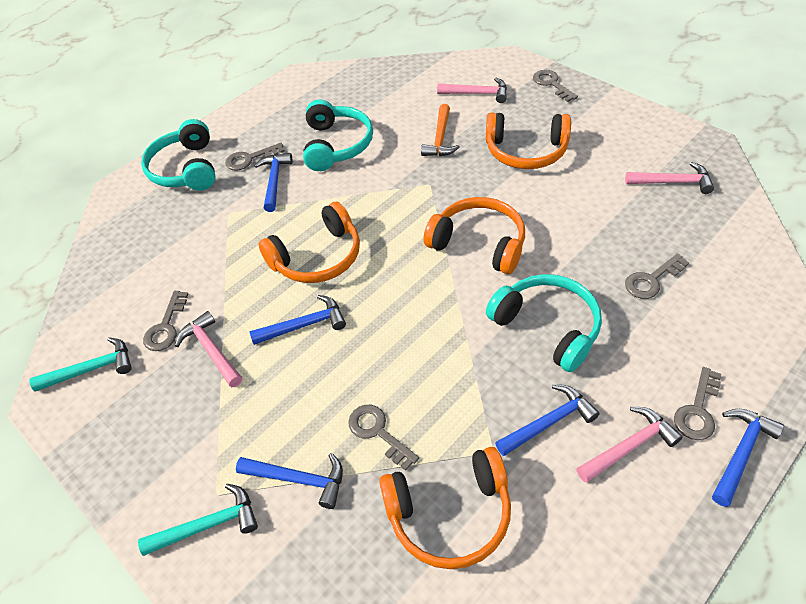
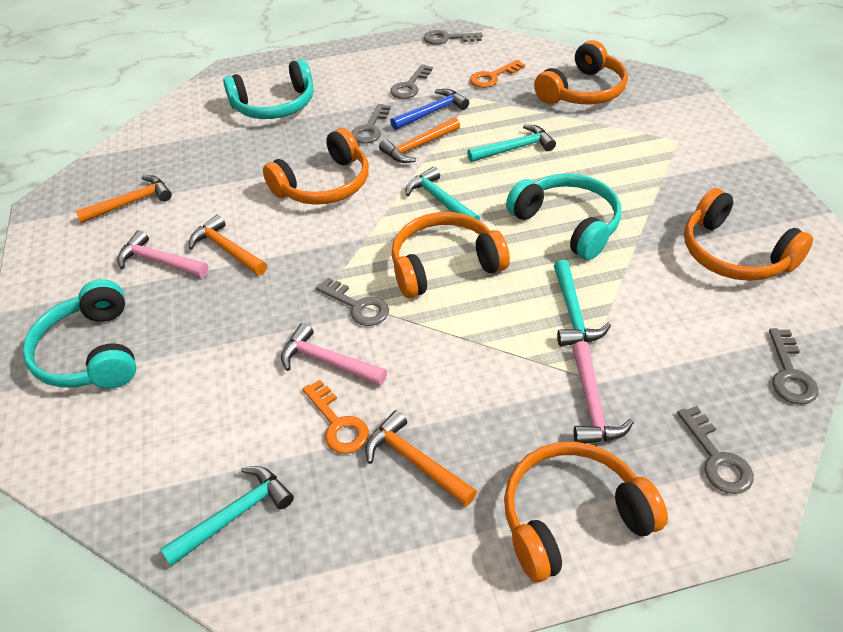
blue hammer: [236,453,343,509] [250,295,346,345] [254,153,293,212] [495,384,600,456] [712,409,784,507] = 5 -> [390,89,469,130] = 1
orange hammer: [421,104,460,156] = 1 -> [75,175,172,223] [189,215,267,276] [365,410,477,506] [379,117,460,163] = 4
orange headphones: [258,201,360,283] [379,447,511,569] [423,197,525,274] [486,112,571,169] = 4 -> [263,128,369,205] [392,212,510,298] [504,442,668,582] [534,40,628,104] [684,188,813,281] = 5
orange key: none = 0 -> [302,380,369,454] [470,60,525,88] = 2
pink hammer: [175,311,242,387] [437,78,507,103] [576,407,683,483] [625,162,714,194] = 4 -> [117,230,209,277] [281,323,387,386] [572,341,634,444] = 3
turquoise hammer: [29,337,132,392] [138,484,258,556] = 2 -> [160,466,294,566] [406,167,480,221] [467,125,556,162] [554,260,611,346] = 4

